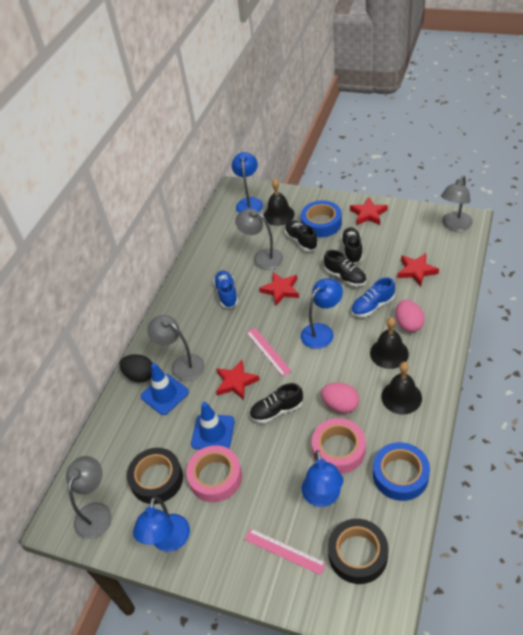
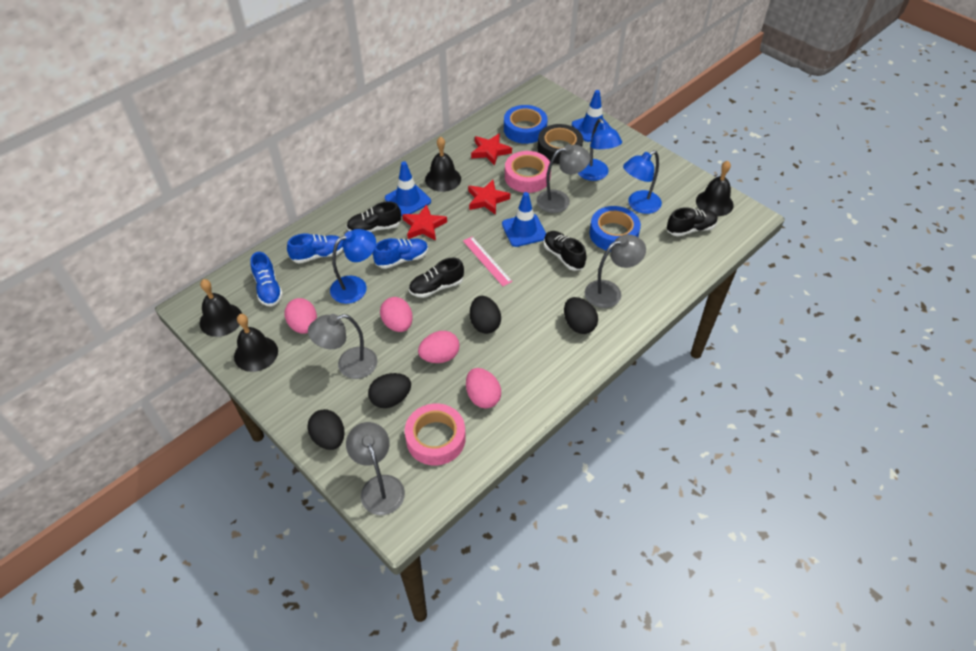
black bell: [264,179,295,226] [370,317,409,369] [381,362,422,414] = 3 -> [200,279,242,337] [234,314,278,372] [425,137,461,192] [696,161,734,216] = 4
black egg: [120,354,153,382] = 1 -> [307,409,344,450] [368,373,411,408] [470,296,501,334] [564,297,598,334] = 4
black tape: [127,448,183,504] [328,519,388,584] = 2 -> [538,124,583,164] = 1
blue lamp: [133,497,190,552] [232,152,263,213] [301,278,343,349] [302,450,344,507] = 4 -> [330,229,376,304] [578,119,622,181] [623,151,662,214] = 3
blue shoe: [213,271,238,308] [351,277,395,317] = 2 -> [250,252,283,306] [287,233,343,263] [373,238,428,269] = 3
blue traffic cone: [141,363,189,415] [191,402,235,450] = 2 -> [385,161,431,216] [502,192,546,247] [572,90,611,142] = 3
pink egg: [321,383,359,413] [395,300,425,332] = 2 -> [285,298,317,334] [380,297,413,332] [418,331,460,363] [466,368,501,409] = 4
pink ruler: [244,528,326,575] [246,328,292,377] = 2 -> [463,237,513,286] = 1
red star: [216,360,260,400] [259,272,299,306] [350,197,388,225] [397,253,439,286] = 4 -> [402,204,447,241] [468,180,510,215] [471,133,512,166] = 3

